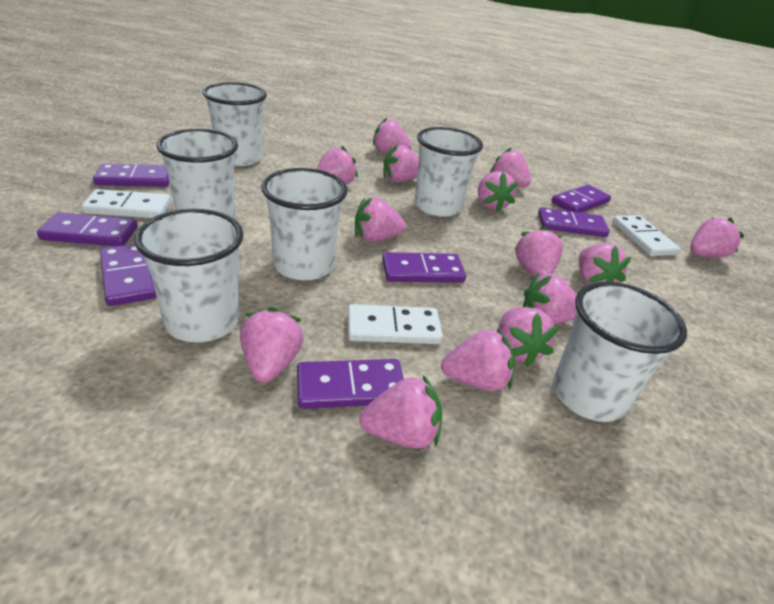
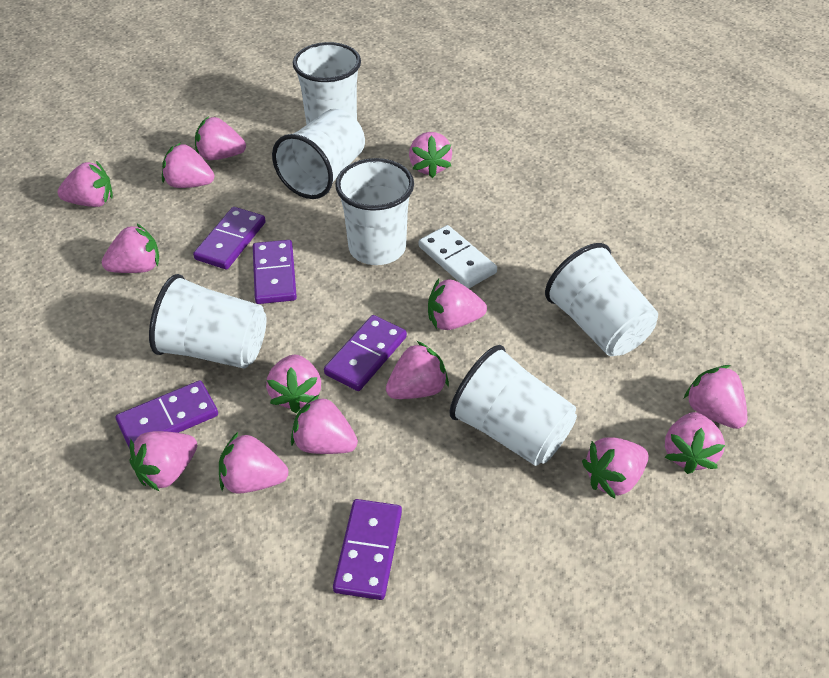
purple domino: [37,212,138,246] [93,163,170,187] [100,244,157,306] [297,359,404,409] [382,252,466,283] [538,207,610,237] [551,185,611,213] = 7 -> [116,380,218,449] [193,207,266,270] [253,240,297,304] [324,315,407,391] [333,499,402,600] = 5
white domino: [81,189,171,218] [348,304,443,344] [612,215,680,256] = 3 -> [419,225,497,289] = 1

